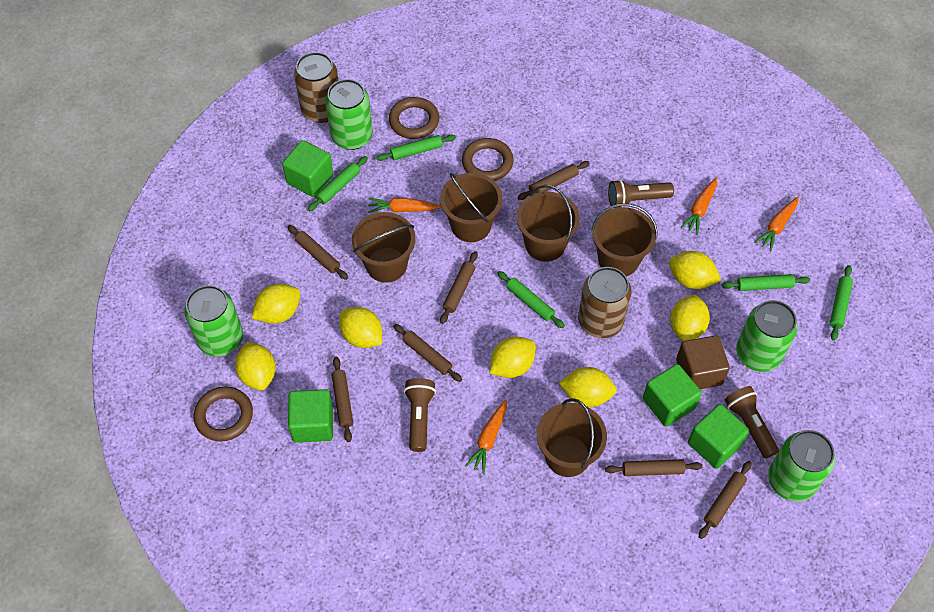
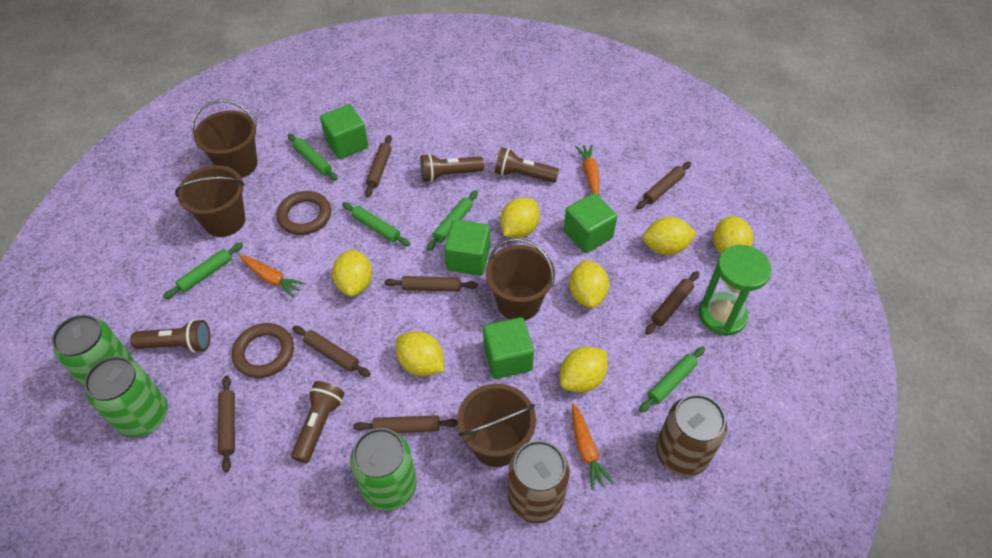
brown bucket: [352,212,416,283] [440,173,503,242] [517,185,580,262] [537,398,607,477] [591,203,658,277] = 5 -> [175,165,245,237] [192,99,257,178] [457,384,536,467] [486,238,555,320] = 4
brown cube: [676,335,730,389] = 1 -> none = 0
brown flashlight: [404,378,436,452] [608,179,674,208] [725,386,779,458] = 3 -> [130,319,210,353] [291,381,345,463] [420,153,484,182] [495,147,559,183] = 4
brown ring: [194,386,253,442] [389,97,439,139] [462,138,514,181] = 3 -> [232,323,294,378] [276,191,331,235] = 2
green can: [184,285,243,357] [325,79,373,150] [736,300,798,372] [768,430,835,502] = 4 -> [52,315,134,388] [84,356,168,438] [350,428,417,511] = 3
green hourglass: none = 0 -> [699,245,772,336] = 1
orange carrot: [368,198,442,213] [465,400,507,474] [680,177,717,235] [754,197,799,251] = 4 -> [239,255,306,298] [572,404,614,490] [575,144,599,196] = 3

